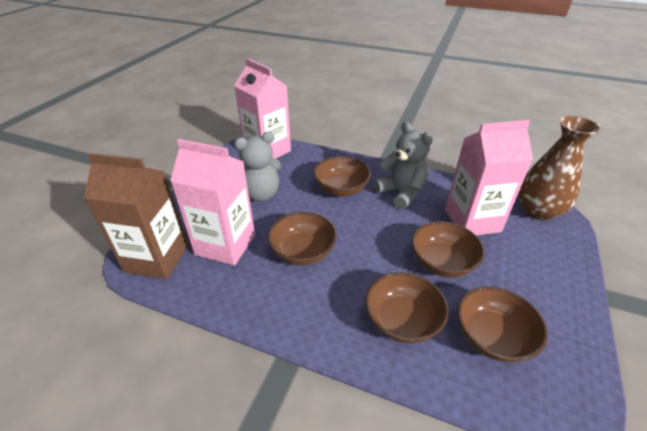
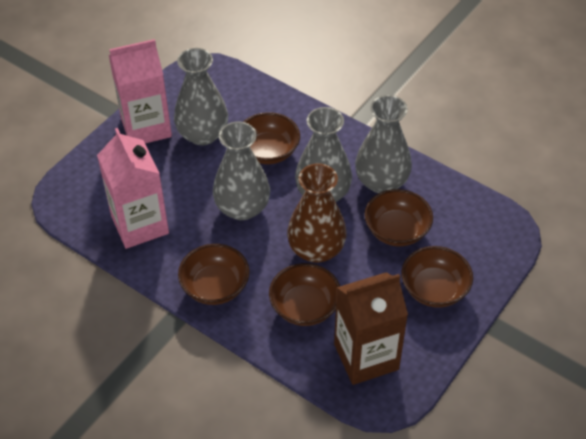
grey teddy bear: [234,132,282,202] [374,122,433,209] = 2 -> none = 0
grey vase: none = 0 -> [174,48,228,146] [213,122,270,220] [295,107,352,202] [355,95,412,193] = 4
pink carton: [170,139,255,266] [234,58,291,158] [445,120,533,235] = 3 -> [97,128,169,249] [109,39,172,143] = 2

